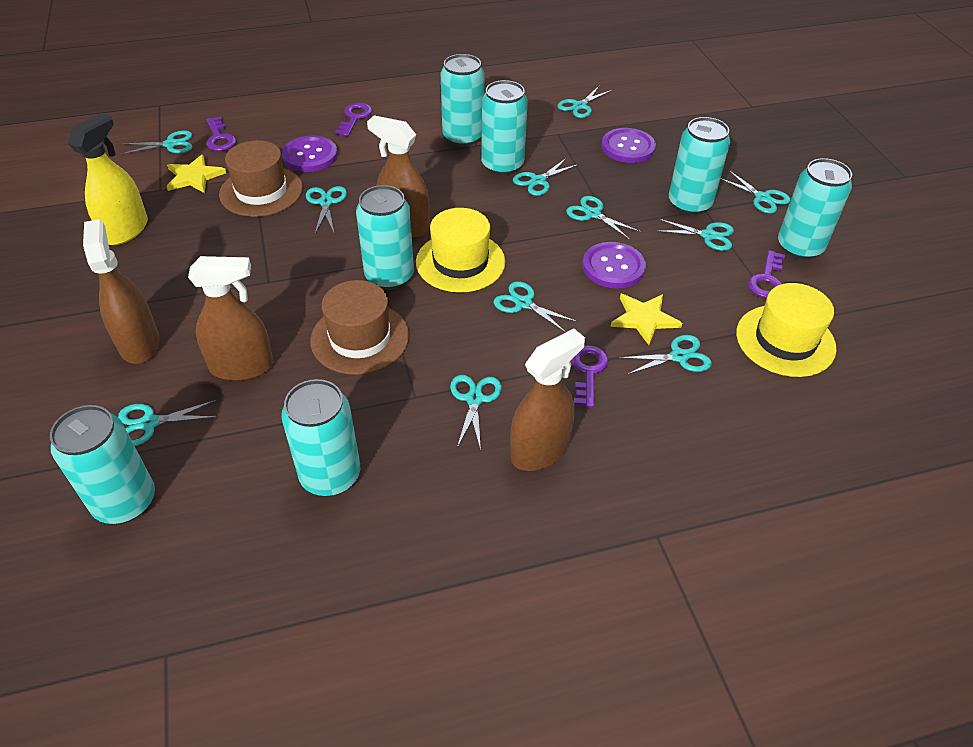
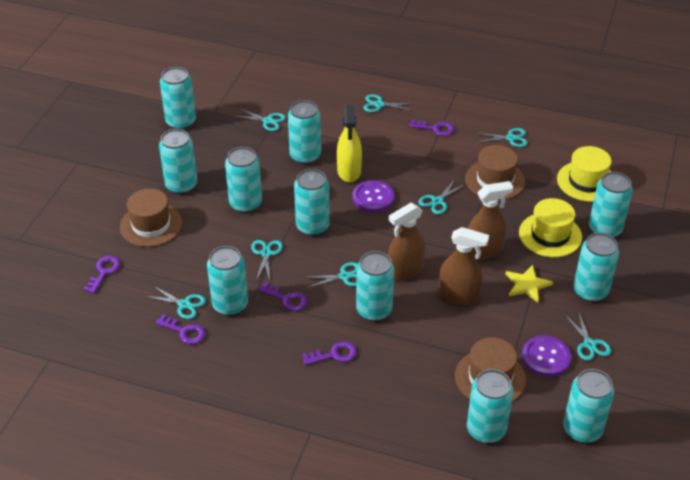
brown hat: [219,140,303,217] [310,280,409,375] = 2 -> [120,189,182,247] [455,337,526,402] [465,145,525,201] = 3
brown spray bottle: [83,219,159,364] [188,256,274,381] [367,115,430,237] [510,328,585,471] = 4 -> [388,203,426,281] [439,227,489,305] [468,181,513,260] = 3
purple button: [282,136,338,172] [583,242,646,289] [602,128,656,163] = 3 -> [352,180,395,212] [522,336,571,377] = 2
purple key: [206,116,236,151] [335,103,372,136] [571,345,608,408] [748,250,785,298] = 4 -> [83,256,120,294] [155,314,205,344] [258,282,307,311] [302,341,357,365] [409,120,454,136] = 5
turquoise can: [50,405,155,524] [281,379,360,496] [356,185,414,290] [441,54,484,147] [481,80,528,175] [669,117,730,215] [778,158,852,259] = 7 -> [159,129,198,194] [160,67,196,130] [207,246,248,316] [225,147,262,213] [288,100,321,164] [294,169,330,236] [356,251,394,321] [467,369,514,443] [563,369,614,443] [574,233,619,302] [589,172,633,237] = 11
turquoise scissors: [118,400,218,446] [121,130,192,154] [306,186,347,233] [450,375,502,450] [493,282,578,333] [513,158,579,196] [557,86,612,118] [566,196,641,240] [619,335,712,375] [656,219,734,251] [720,170,790,213] = 11 -> [146,286,206,319] [234,108,286,131] [251,240,283,280] [306,262,358,288] [363,94,414,112] [419,179,464,214] [476,128,528,147] [565,313,611,361] = 8
yellow star: [166,154,226,193] [611,294,682,345] = 2 -> [505,265,553,303] = 1

